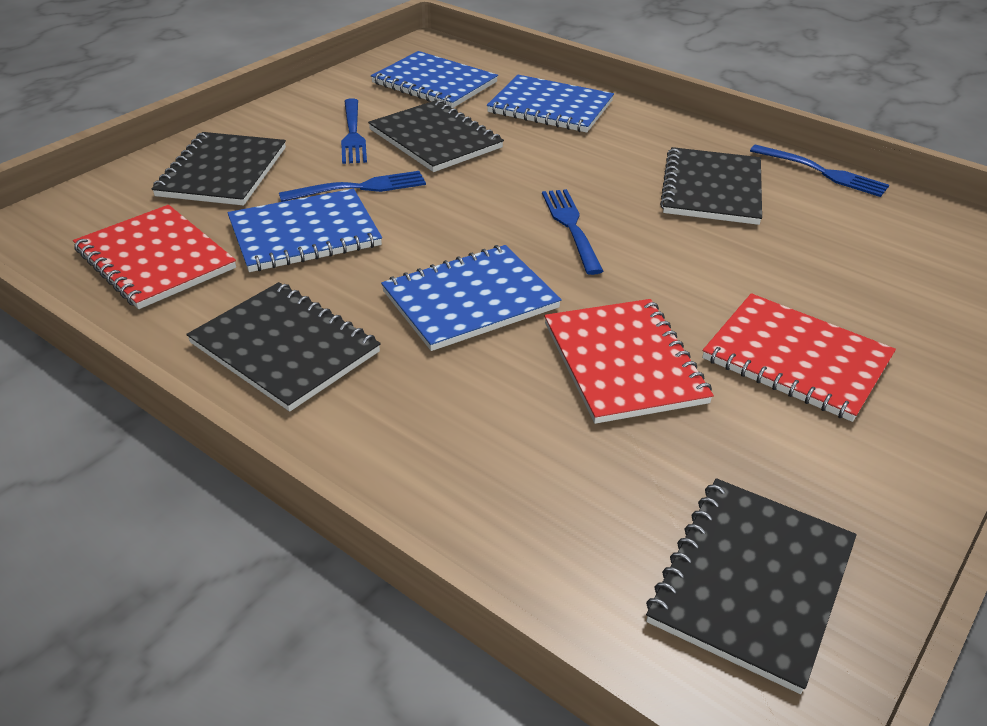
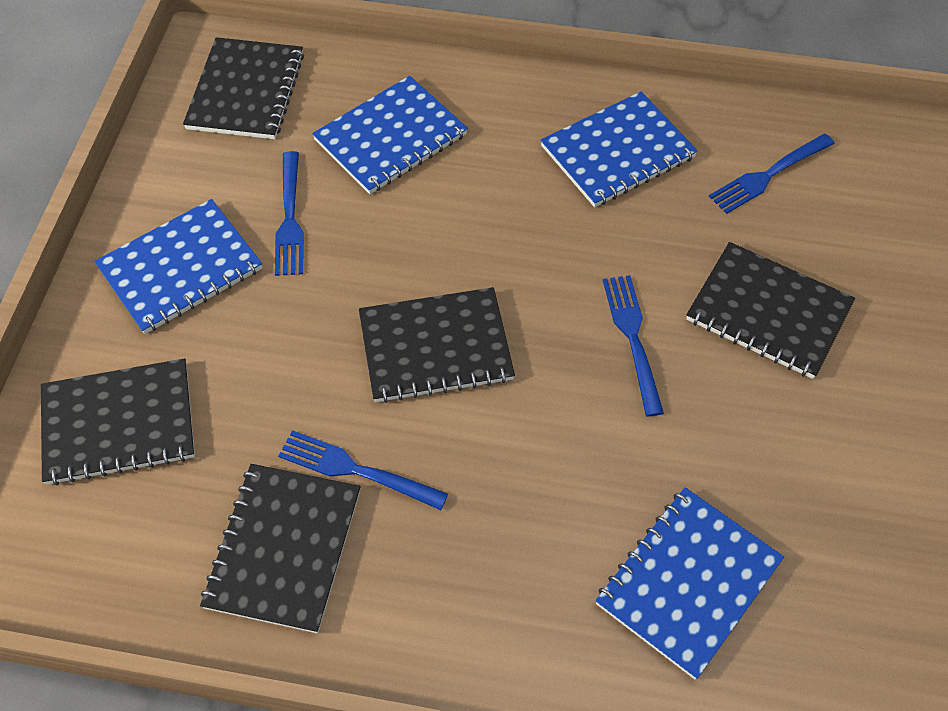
red notebook: [73,205,236,309] [544,299,714,424] [702,293,896,422] = 3 -> none = 0

